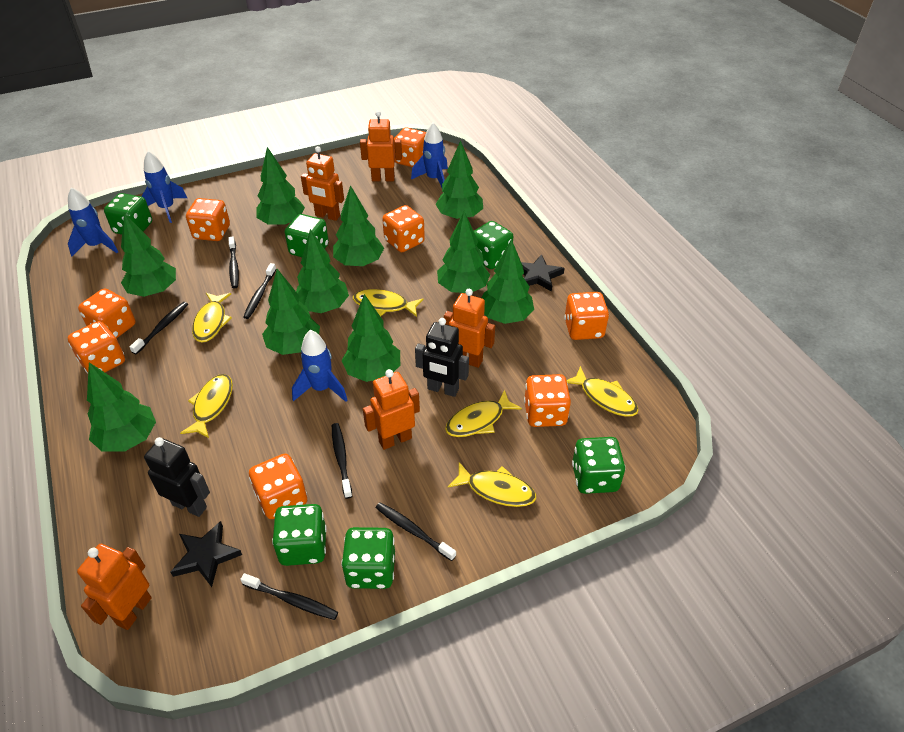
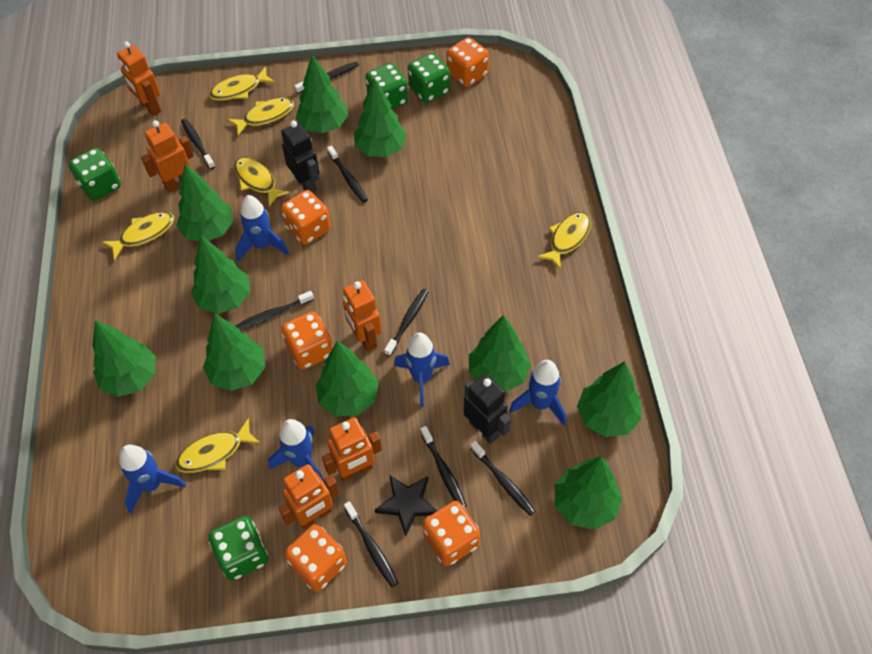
black star: [170,521,242,587] [521,254,565,292] = 2 -> [375,475,437,536] = 1
black toothbrush: [130,302,188,355] [228,237,239,288] [240,573,338,620] [243,263,276,319] [332,423,352,499] [376,502,456,561] = 6 -> [181,119,215,170] [235,291,314,330] [294,61,359,94] [327,146,368,203] [344,501,398,588] [384,289,429,356] [420,426,467,507] [470,441,536,516] = 8
blue rocket: [68,187,118,256] [141,151,187,223] [292,330,347,402] [411,123,448,187] = 4 -> [119,445,186,513] [236,195,289,261] [268,419,325,483] [394,333,450,407] [509,360,566,426] = 5
green dice: [104,193,152,235] [272,504,327,566] [285,214,329,257] [341,527,395,589] [474,221,513,269] [572,437,625,494] = 6 -> [68,148,121,201] [208,516,268,580] [365,63,408,109] [408,53,450,103] = 4
orange dice: [68,321,125,373] [78,288,135,338] [186,198,230,241] [249,454,307,519] [382,205,425,252] [394,127,426,167] [524,374,571,427] [564,292,609,340] = 8 -> [281,190,331,245] [281,311,333,369] [285,524,347,592] [423,501,480,566] [447,37,489,87] = 5

